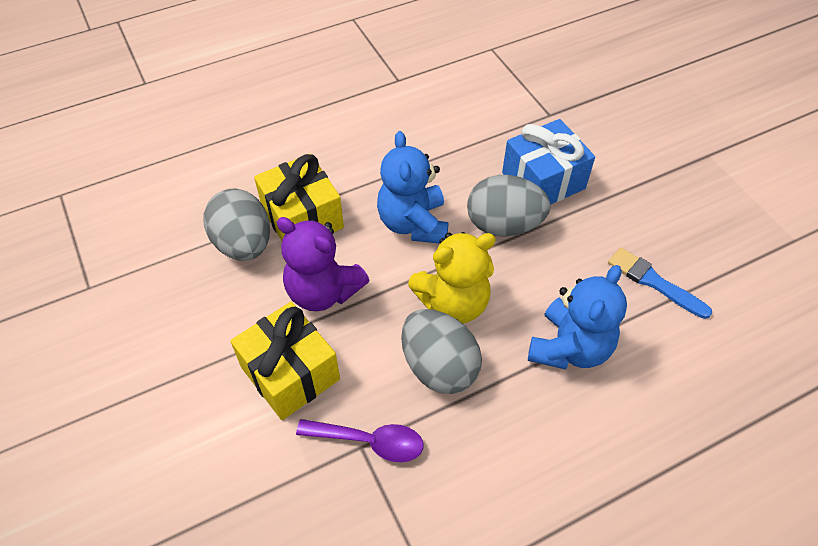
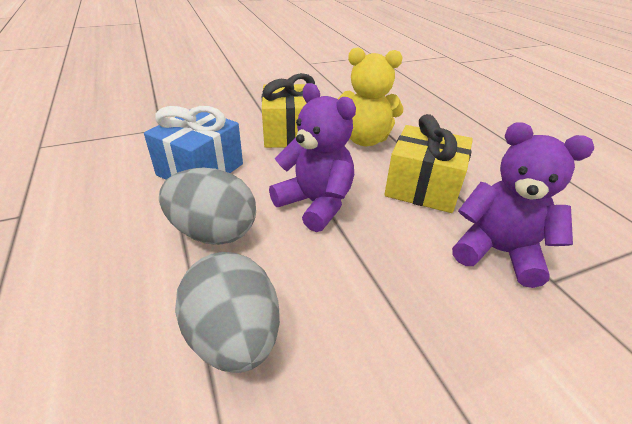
blue brush: [608,247,712,319] = 1 -> none = 0
blue teddy bear: [377,131,449,244] [528,265,627,369] = 2 -> none = 0
grey egg: [203,189,270,261] [401,309,482,394] [467,175,551,237] = 3 -> [159,167,256,245] [175,252,280,373] = 2
purple spoon: [296,419,424,462] = 1 -> none = 0
purple teddy bear: [277,217,369,311] = 1 -> [269,83,356,232] [452,122,594,288] = 2

